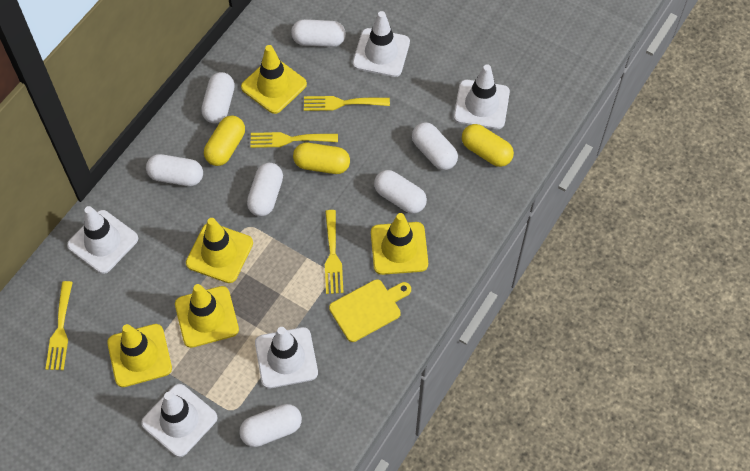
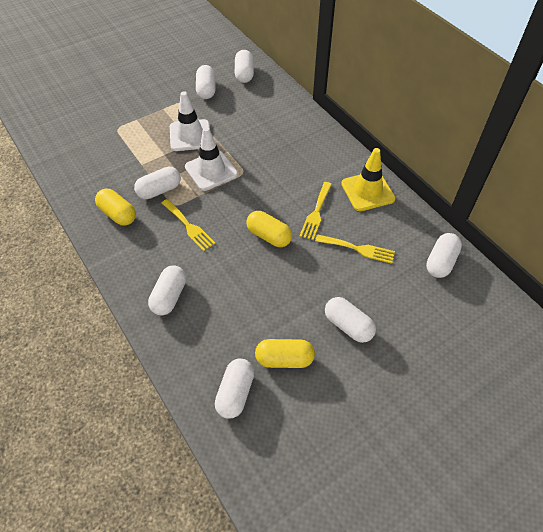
white traffic cone: [67,206,138,274] [141,384,218,457] [255,327,318,388] [353,11,410,77] [454,64,510,129] = 5 -> [170,91,210,151] [185,127,238,191] = 2
yellow cutting board: [329,280,411,342] = 1 -> none = 0
yellow fork: [45,281,73,370] [251,132,338,148] [304,96,390,111] [325,210,344,294] = 4 -> [162,199,215,251] [300,182,332,240] [315,234,395,264] = 3
yellow traffic cone: [107,324,172,387] [175,284,239,348] [186,218,253,283] [241,45,307,114] [371,213,428,275] = 5 -> [341,148,395,211] = 1

